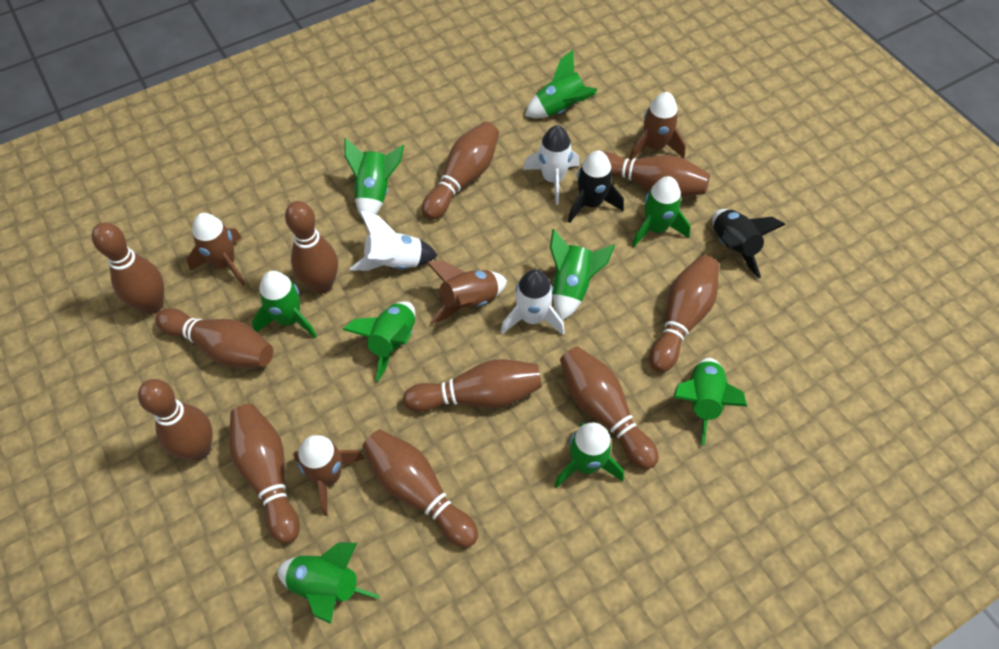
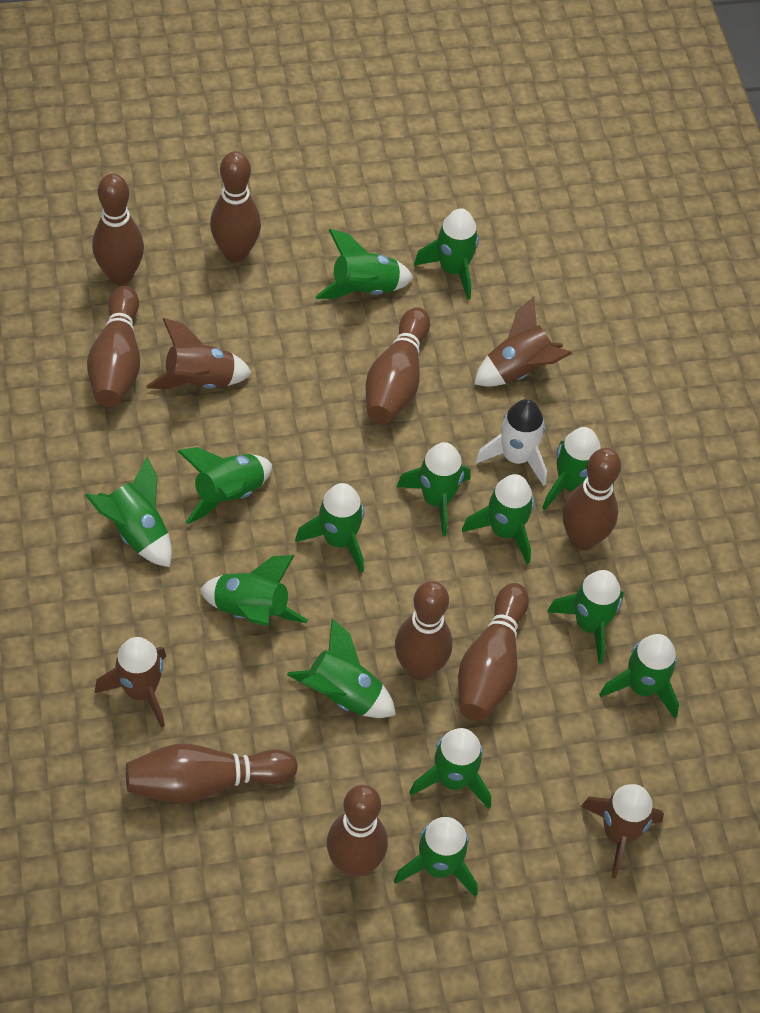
black rocket: [568,150,624,223] [712,209,786,279] = 2 -> none = 0
brown bowling pin: [92,222,164,314] [138,379,213,460] [155,308,273,368] [229,404,300,544] [285,201,338,294] [363,430,478,548] [403,359,542,412] [422,122,499,220] [560,346,659,470] [604,152,710,197] [650,255,719,373] = 11 -> [87,285,140,407] [92,174,144,285] [126,744,298,804] [210,151,261,262] [326,785,388,877] [366,307,430,424] [395,581,452,680] [458,583,529,721] [563,448,621,550] = 9
green rocket: [252,271,317,338] [277,542,380,624] [343,301,415,381] [344,138,404,218] [525,50,598,118] [550,229,615,320] [554,422,624,488] [632,176,691,247] [674,358,747,446] = 9 -> [85,457,172,567] [178,447,272,524] [200,555,308,626] [287,618,396,718] [295,483,364,573] [315,229,413,299] [394,816,478,897] [397,442,470,537] [409,728,491,809] [414,208,479,300] [462,474,534,564] [542,427,614,510] [547,570,624,664] [599,634,679,719] = 14
white rocket: [350,211,438,271] [501,269,565,335] [523,125,580,205] = 3 -> [475,399,547,486] = 1

